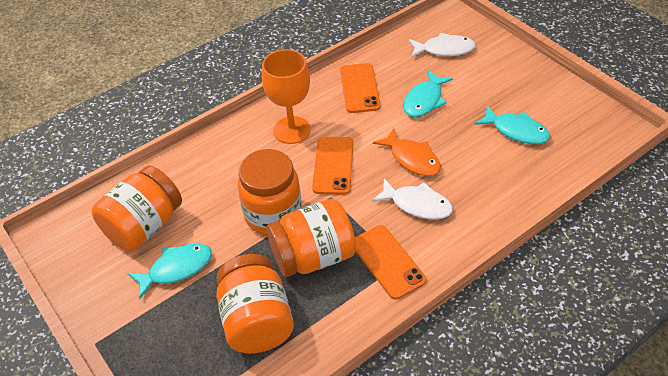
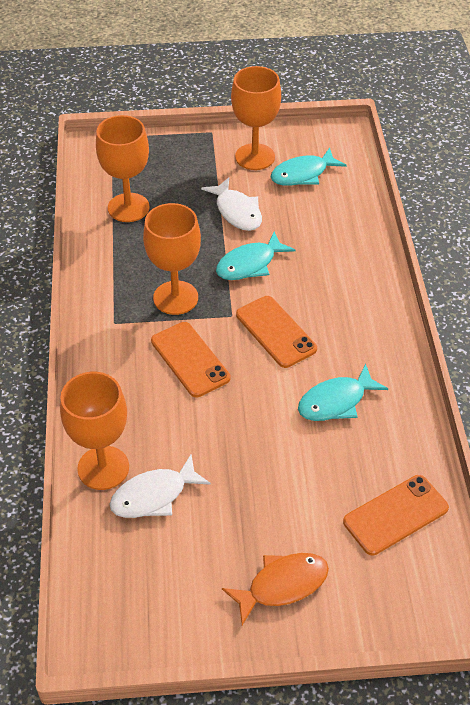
orange goblet: [262,49,311,144] = 1 -> [60,372,129,490] [96,115,150,222] [143,203,201,315] [231,66,281,170] = 4
orange jar: [92,166,182,251] [216,254,294,354] [238,149,302,235] [266,199,356,277] = 4 -> none = 0

